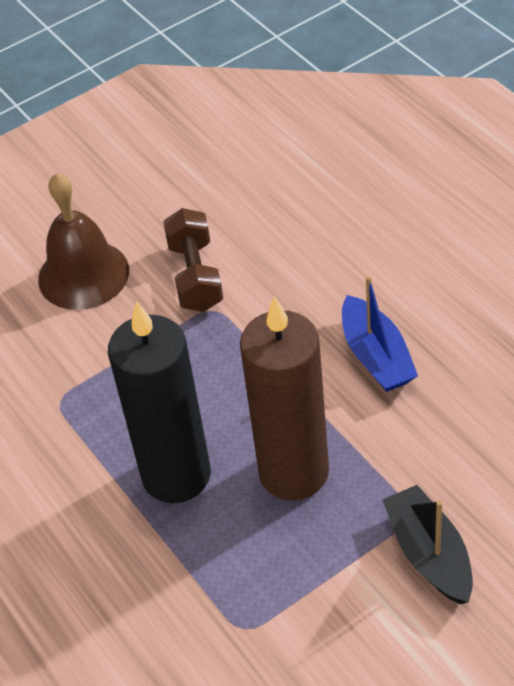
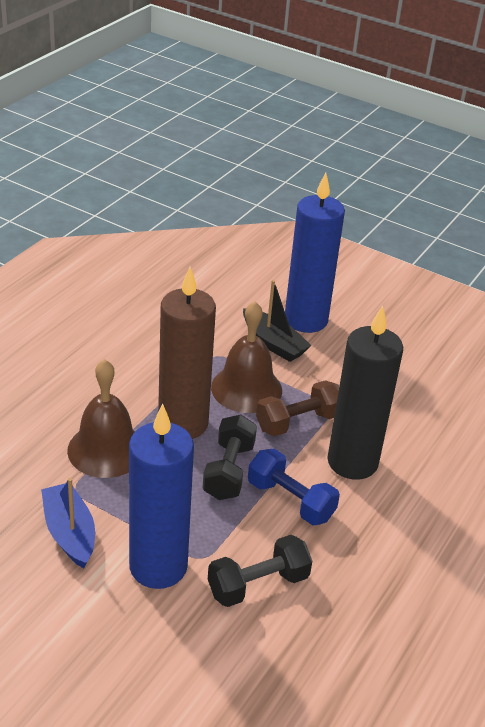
black dumbbell: none = 0 -> [203,414,257,500] [208,535,312,607] = 2
blue candle: none = 0 -> [129,403,194,589] [285,173,345,333] = 2
blue dumbbell: none = 0 -> [248,449,340,525] = 1
brown bell: [38,173,129,310] = 1 -> [67,359,135,478] [211,301,282,413] = 2

